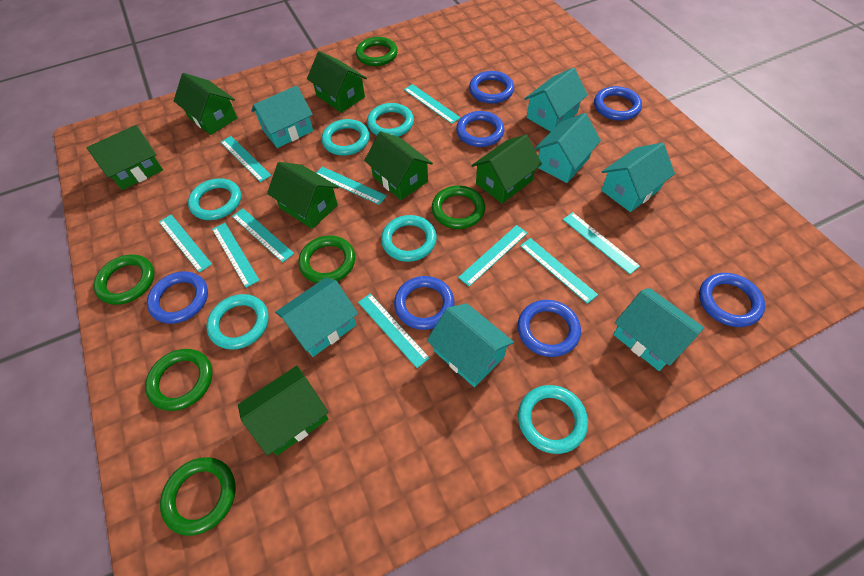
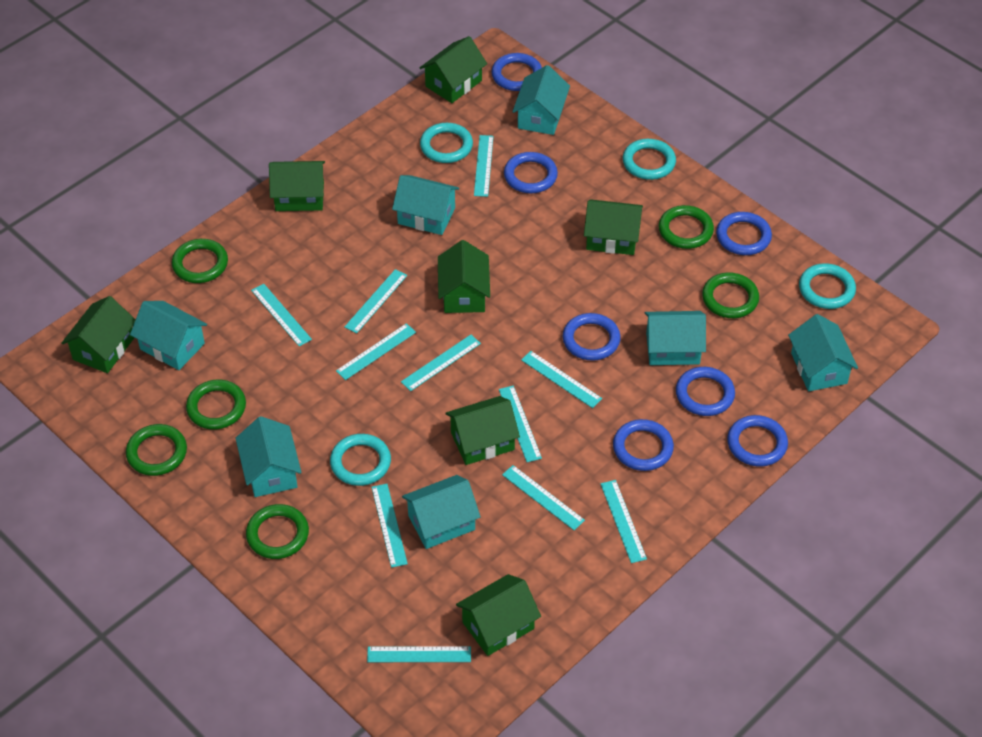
turquoise ring: [188,178,241,220] [206,294,269,350] [321,119,370,156] [367,103,414,137] [381,215,437,262] [518,385,588,454] = 6 -> [330,434,391,486] [420,123,473,163] [623,139,676,180] [799,263,856,309] = 4
turquoise ruler: [159,215,212,273] [212,223,260,288] [221,136,272,182] [232,208,294,262] [316,167,387,205] [358,293,430,368] [404,84,461,124] [458,225,527,287] [520,238,598,304] [563,212,640,274] = 10 -> [251,284,312,347] [336,323,416,380] [345,269,407,334] [367,646,471,662] [371,484,408,568] [401,335,481,391] [474,135,494,197] [499,386,542,462] [502,465,585,530] [521,351,602,408] [600,480,647,563] = 11

